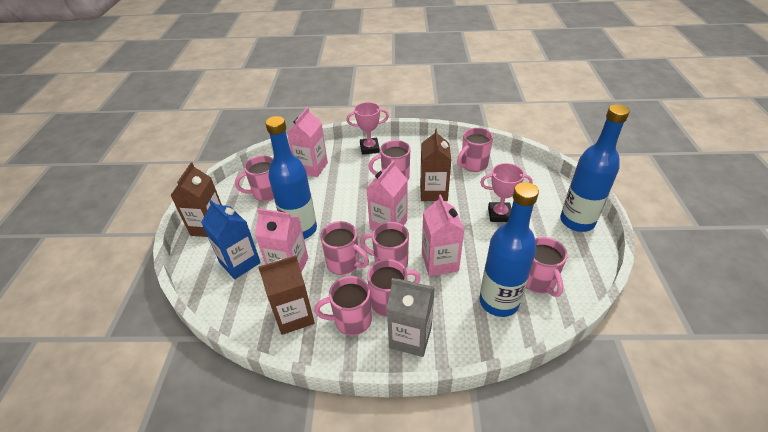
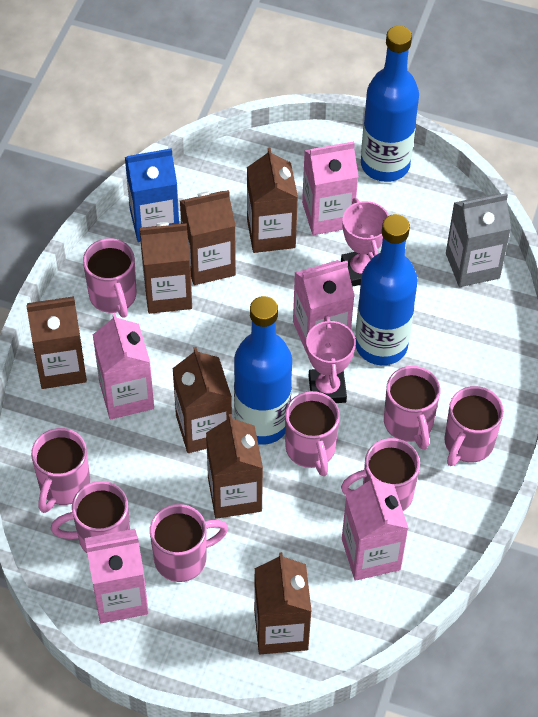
brown carton: [170,163,222,237] [258,255,315,335] [420,129,451,201] = 3 -> [26,296,87,389] [140,222,192,314] [172,347,232,453] [180,190,236,285] [206,414,263,519] [247,148,298,253] [254,552,312,654] = 7
pink carton: [255,208,308,273] [287,107,328,177] [366,160,408,230] [422,195,464,276] = 4 -> [85,529,149,623] [93,313,154,419] [293,260,355,355] [302,141,359,235] [342,475,409,581] = 5

